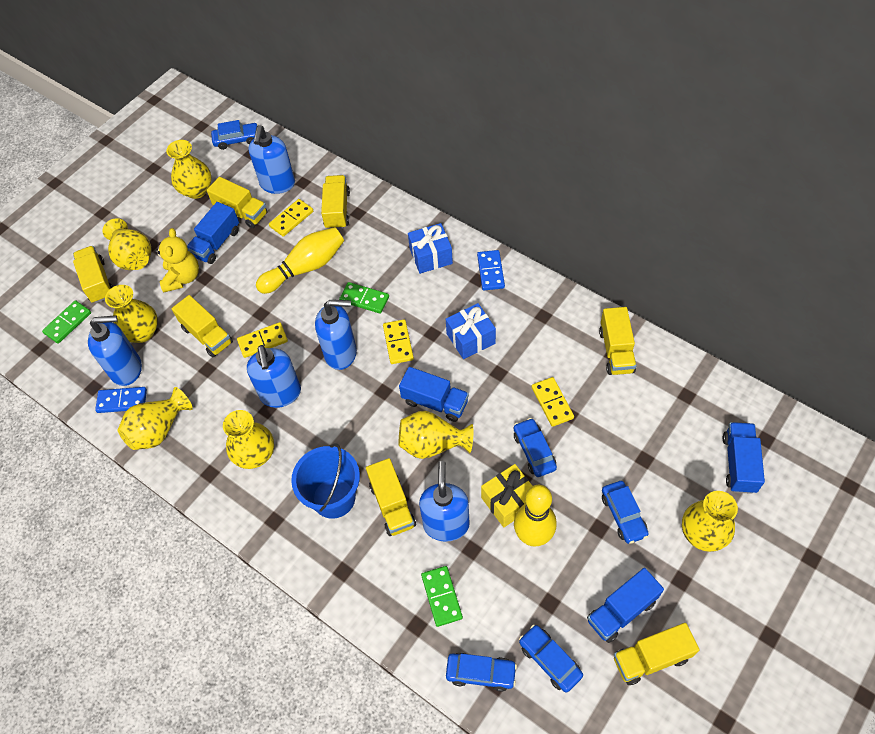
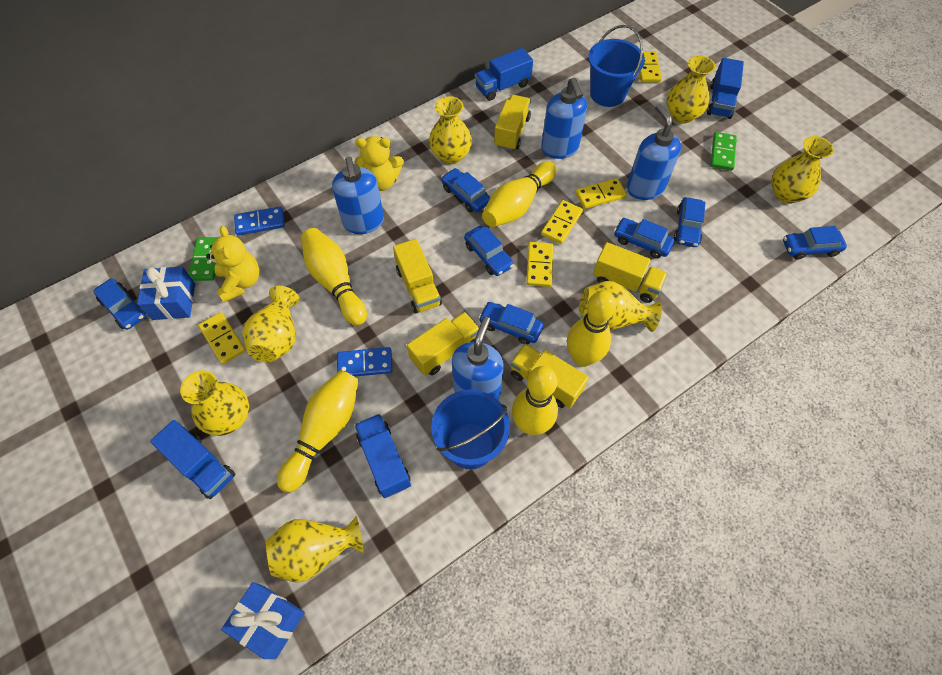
blue bucket: [291,443,360,519] = 1 -> [431,390,510,469] [588,25,645,107] = 2
blue car: [211,120,259,150] [446,652,517,692] [514,418,557,477] [519,625,583,692] [602,481,649,544] = 5 -> [93,278,146,330] [441,168,490,212] [464,226,514,276] [479,302,544,345] [614,218,675,258] [674,197,706,247] [783,226,847,260] = 7
blue soap dispenser: [88,315,142,386] [247,345,301,408] [248,125,295,194] [315,300,357,370] [419,461,470,542] = 5 -> [332,157,384,234] [452,316,504,400] [541,78,587,159] [627,104,681,200] = 4
green domino: [42,300,91,344] [339,282,389,314] [421,566,463,627] = 3 -> [188,237,218,281] [710,132,737,171] = 2
yellow bowling pin: [256,227,344,294] [514,485,557,547] = 2 -> [277,370,359,492] [301,228,367,326] [482,161,556,227] [512,366,558,435] [567,291,616,367] = 5
yellow domino: [237,322,288,358] [269,199,313,237] [383,319,414,364] [532,377,574,427] = 4 -> [198,312,246,364] [526,242,553,287] [541,200,583,244] [575,178,627,209] [639,51,662,82] = 5
yellow gift: [481,464,532,527] = 1 -> none = 0
yellow teddy bear: [155,228,199,292] = 1 -> [206,226,259,302] [355,136,404,191] = 2
yellow truck: [73,246,113,303] [172,295,233,357] [207,177,268,228] [321,175,350,229] [366,458,416,536] [599,307,637,375] [614,623,699,685] = 7 -> [393,239,442,313] [407,312,479,375] [494,95,531,151] [510,344,589,408] [593,242,668,303] = 5

